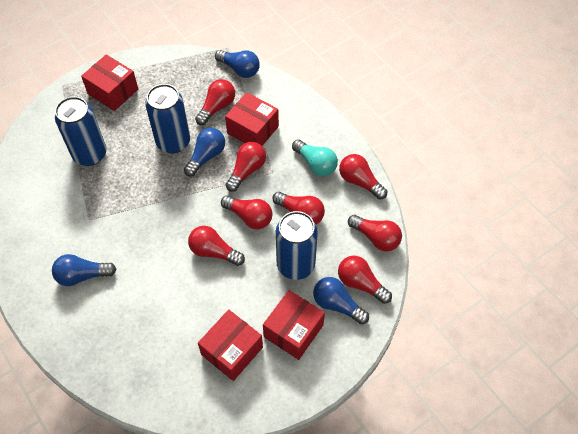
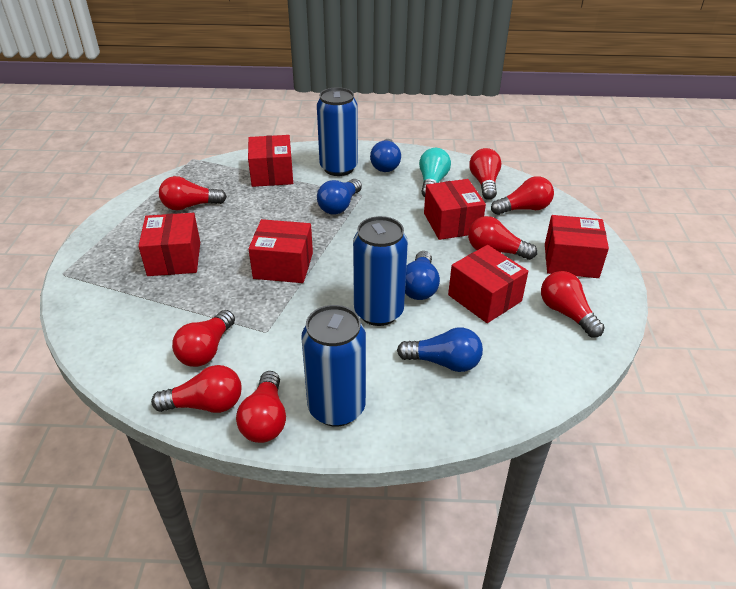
red box: [81,54,138,111] [198,309,263,381] [225,92,279,146] [263,290,325,360] = 4 -> [138,213,200,276] [248,135,293,187] [248,219,313,283] [424,179,486,240] [448,245,528,323] [545,215,609,278] = 6

